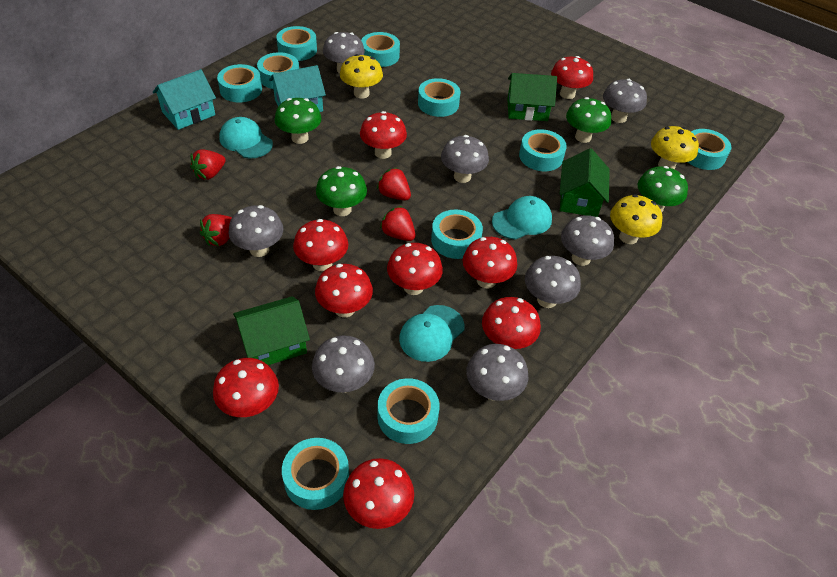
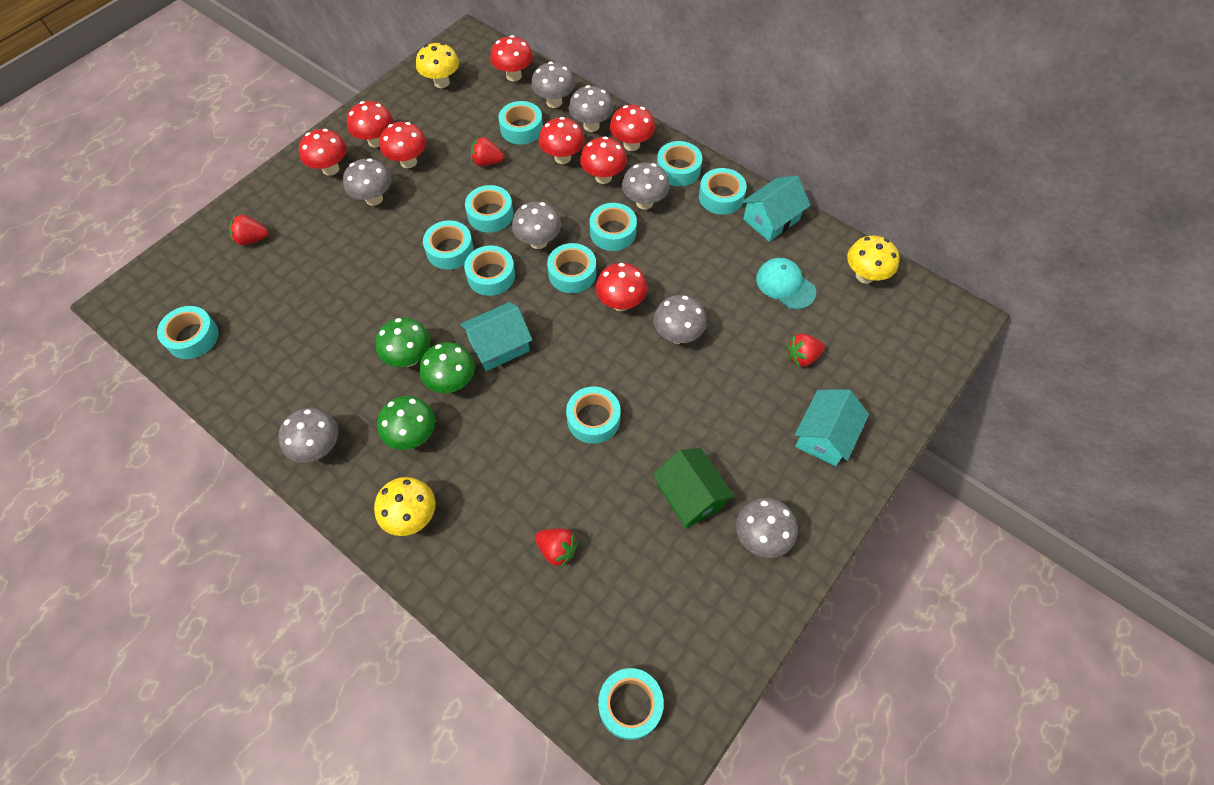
green house: [233,296,310,365] [507,73,557,121] [560,148,610,217] = 3 -> [653,448,735,529] = 1
green mushroom: [275,98,322,144] [316,166,367,216] [566,97,611,143] [638,166,688,212] = 4 -> [376,318,430,367] [377,396,435,450] [420,342,475,393] = 3
red mushroom: [213,358,279,417] [293,219,348,271] [315,264,373,318] [343,458,414,529] [360,111,407,159] [387,243,443,295] [463,237,517,288] [482,297,541,349] [551,56,593,99] = 9 -> [299,129,347,176] [347,101,393,147] [380,122,427,168] [490,35,533,82] [539,117,585,164] [580,136,627,184] [596,263,647,311] [610,105,655,151] = 8
turquoise cap: [219,117,273,159] [399,305,465,362] [492,196,552,240] = 3 -> [756,258,816,310] = 1
turquoise house: [153,69,216,130] [269,65,326,112] = 2 -> [460,302,532,371] [742,176,811,242] [795,389,869,466] = 3
turquoise tape: [217,64,262,102] [257,52,299,89] [277,26,317,61] [282,438,349,510] [361,32,400,67] [378,378,439,444] [418,78,460,117] [431,210,483,259] [519,129,567,171] [688,129,731,170] = 10 -> [157,306,219,359] [423,220,474,270] [464,245,515,296] [465,185,513,233] [499,101,543,145] [547,243,596,293] [566,386,621,444] [590,203,637,251] [598,668,664,740] [657,141,702,186] [699,168,747,215] = 11

